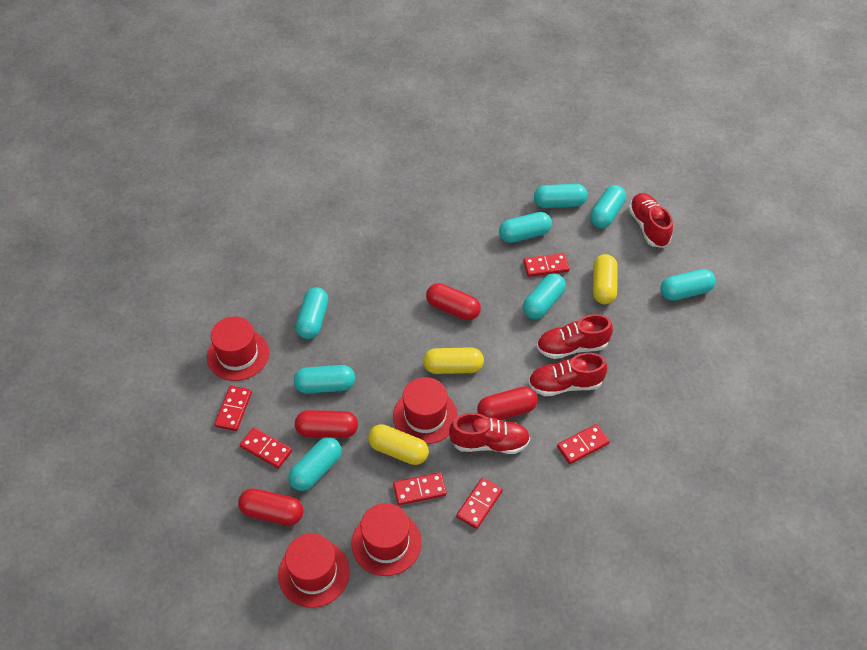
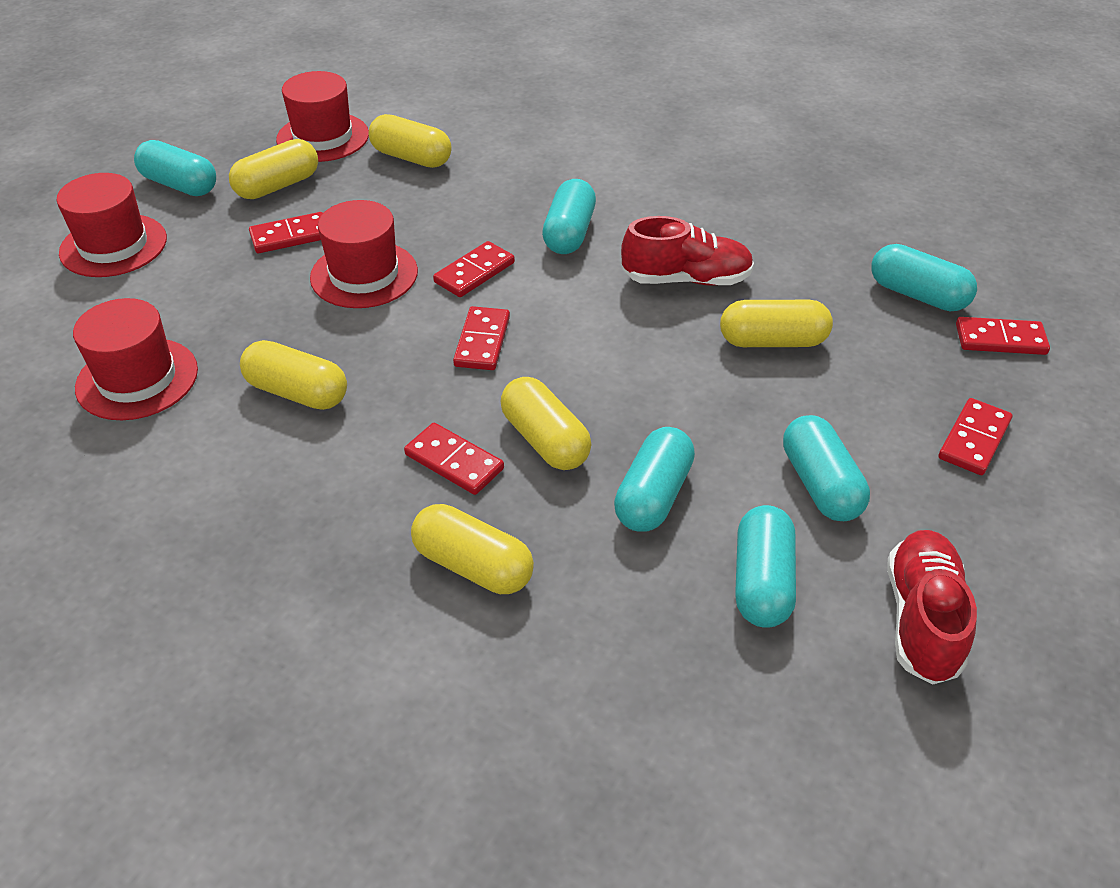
red capsule: [238,488,303,525] [295,410,358,438] [426,283,481,320] [477,386,538,420] = 4 -> none = 0
red shoe: [449,413,530,454] [528,353,607,396] [537,314,613,359] [629,193,673,248] = 4 -> [621,216,754,286] [888,530,977,685] = 2
turquoise capsule: [288,437,342,491] [294,365,355,394] [296,287,328,339] [499,212,552,243] [523,273,566,319] [534,184,588,208] [590,185,626,228] [660,269,716,301] = 8 -> [134,140,216,196] [542,179,596,254] [614,427,695,532] [735,505,796,628] [783,415,870,521] [872,244,977,311] = 6
yellow capsule: [368,424,429,465] [423,347,484,374] [593,254,618,304] = 3 -> [229,139,318,199] [240,340,347,410] [369,114,452,168] [411,504,534,594] [501,377,592,470] [720,300,833,347] = 6

